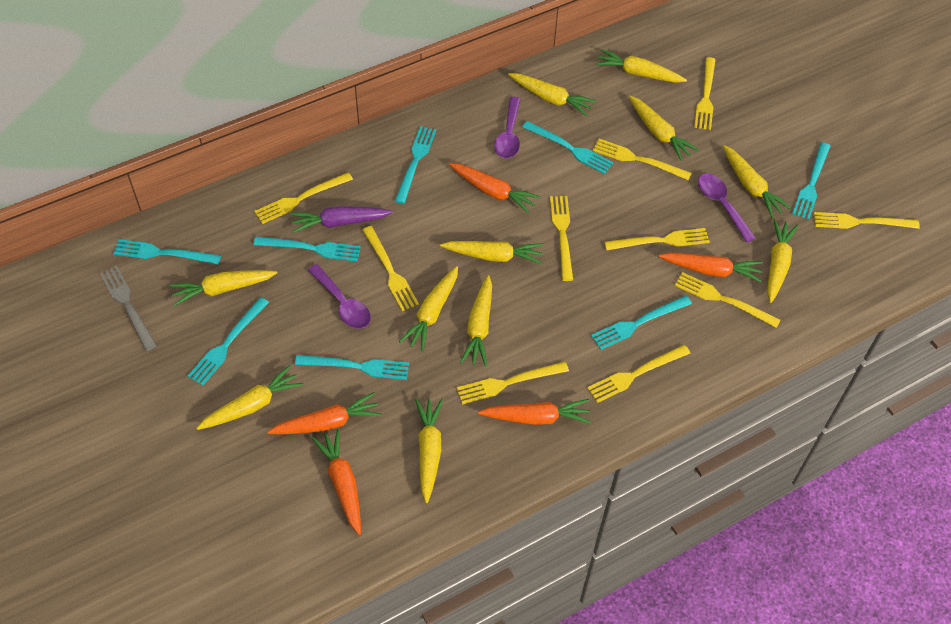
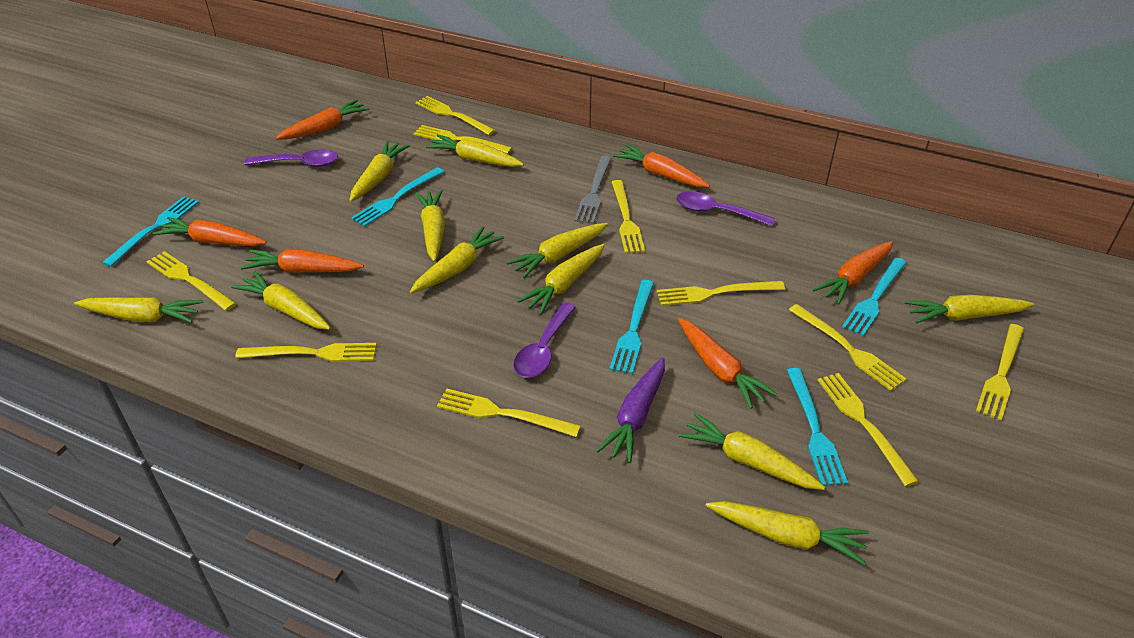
orange carrot: [267,392,382,435] [312,429,361,535] [449,163,540,213] [478,399,591,425] [659,253,763,282] = 5 -> [153,217,267,246] [241,249,364,273] [275,99,370,140] [613,144,710,187] [678,318,777,409] [813,241,893,305] = 6
turquoise fork: [113,239,221,264] [188,297,269,386] [254,237,361,262] [295,355,409,380] [395,126,436,204] [522,121,613,174] [591,296,692,350] [792,142,830,220] = 8 -> [102,196,199,267] [351,167,444,227] [610,280,654,374] [787,368,848,486] [842,257,907,336] = 5

